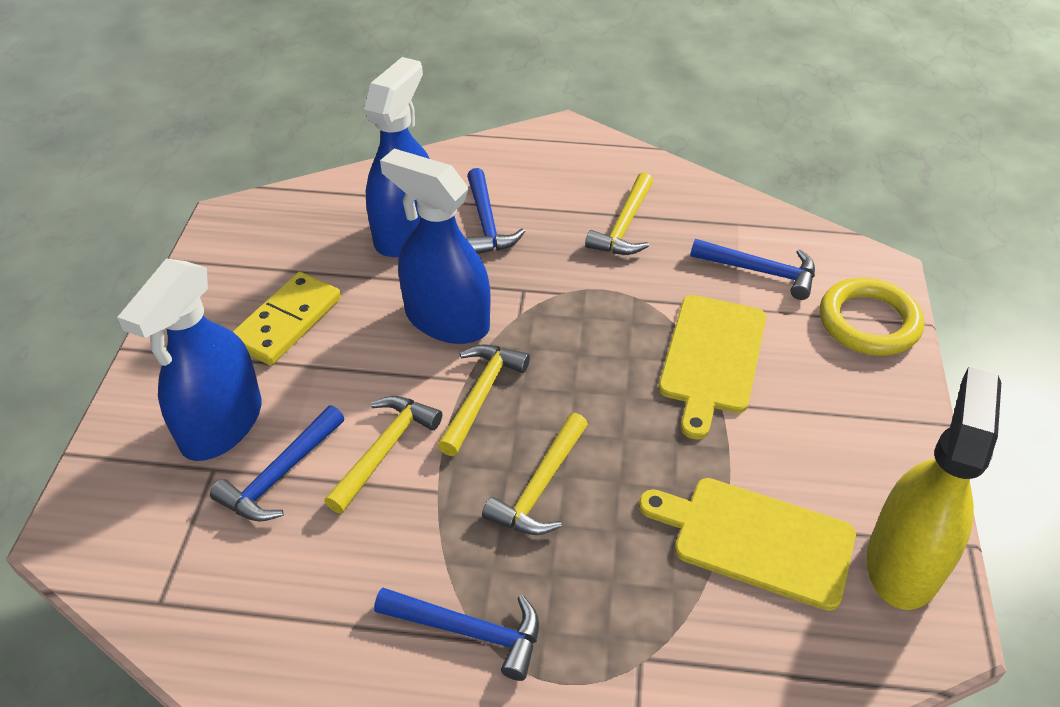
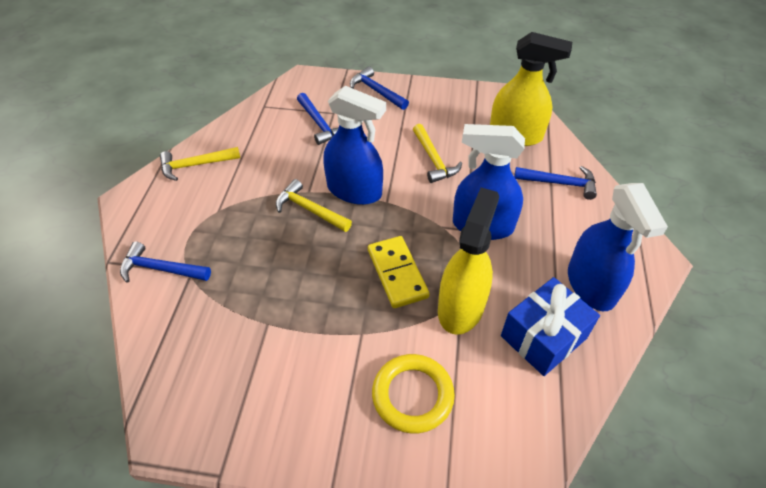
blue gift: none = 0 -> [501,277,600,376] = 1
yellow cutting board: [639,478,856,611] [659,295,766,439] = 2 -> none = 0
yellow hammer: [324,396,442,514] [437,344,530,456] [482,413,588,535] [585,172,654,255] = 4 -> [160,147,240,181] [276,179,352,232] [413,124,462,183] = 3
yellow spray bottle: [866,367,1001,610] = 1 -> [438,187,499,335] [490,32,572,146] = 2

